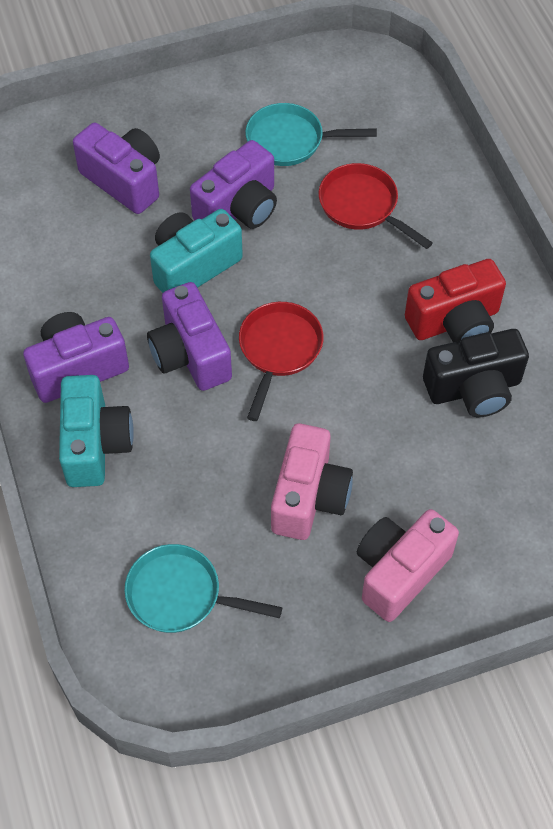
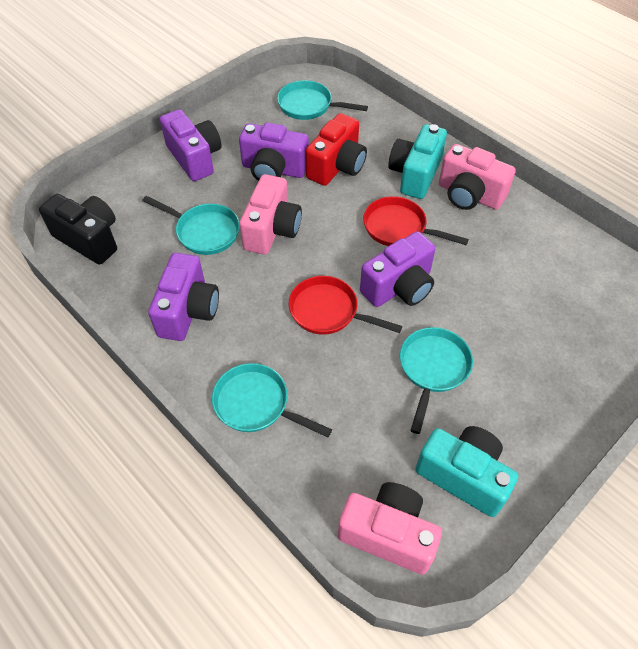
pink camera: [271,423,353,540] [357,509,459,622] = 2 -> [239,174,302,255] [338,482,442,574] [439,144,516,210] = 3
turquoise pan: [125,544,282,633] [245,103,377,166] = 2 -> [142,196,240,255] [212,363,332,438] [277,80,368,120] [400,327,473,434] = 4

